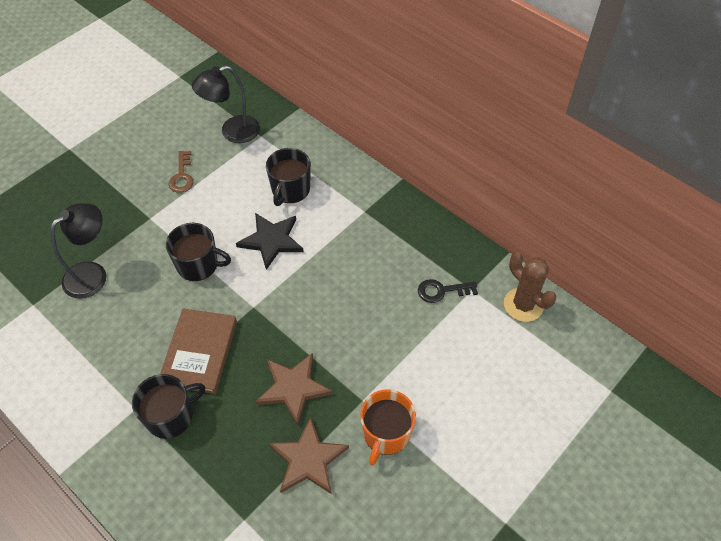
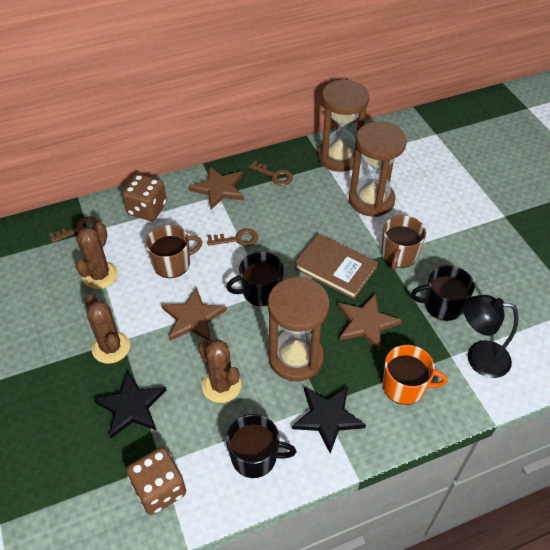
black key: [418,279,478,303] = 1 -> none = 0
black lamp: [50,203,106,299] [192,65,260,143] = 2 -> [463,295,519,378] = 1
black star: [236,213,304,270] = 1 -> [94,371,166,438] [292,387,366,453] = 2
brown cactus: [504,252,557,322] = 1 -> [75,222,118,289] [85,295,130,364] [198,339,241,403] = 3
brown dice: none = 0 -> [122,174,167,221] [126,447,186,515] = 2
brown hourglass: none = 0 -> [268,277,330,382] [318,79,369,172] [349,121,407,217] = 3
brown key: [169,151,193,193] = 1 -> [49,216,99,243] [207,228,258,247] [249,161,293,186] = 3
brown mug: none = 0 -> [146,225,202,278] [381,215,426,270] = 2
brown star: [256,353,333,425] [269,417,349,494] = 2 -> [161,287,227,342] [189,166,244,210] [338,293,402,352] = 3

